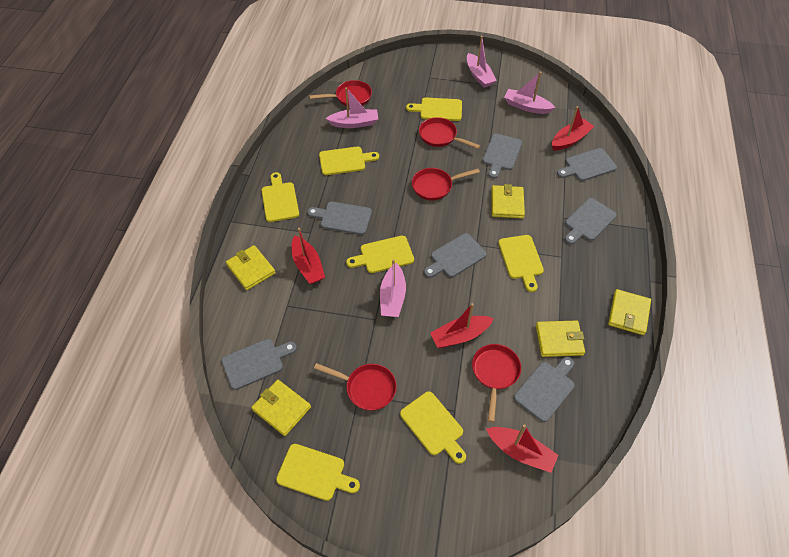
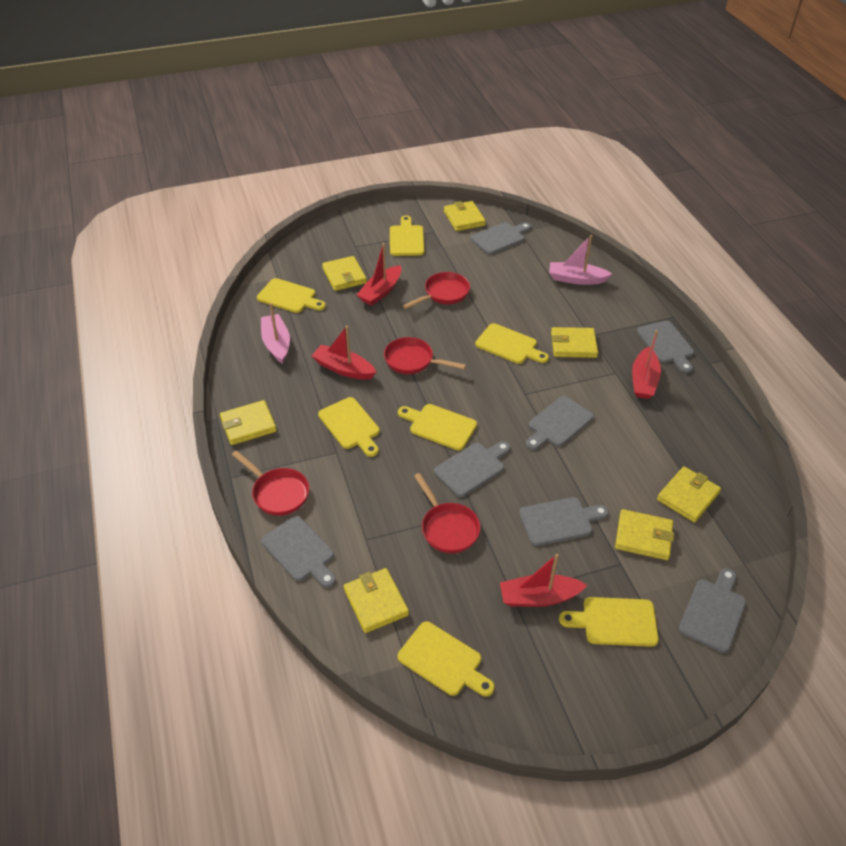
pink boat: [325,87,378,128] [380,259,406,317] [467,36,497,88] [504,72,555,114] = 4 -> [261,303,290,364] [549,235,612,285] = 2
red pan: [309,80,372,106] [314,363,397,411] [412,168,480,201] [419,117,480,149] [472,344,521,422] = 5 -> [232,450,309,516] [384,337,466,374] [403,272,470,309] [414,473,481,554] = 4
yellow wallet: [226,245,276,290] [251,380,311,436] [491,184,525,219] [536,320,585,357] [608,289,651,335] = 5 -> [220,400,277,445] [322,256,367,291] [344,568,409,633] [444,201,486,231] [551,327,598,358] [615,509,674,560] [657,466,721,523] = 7

